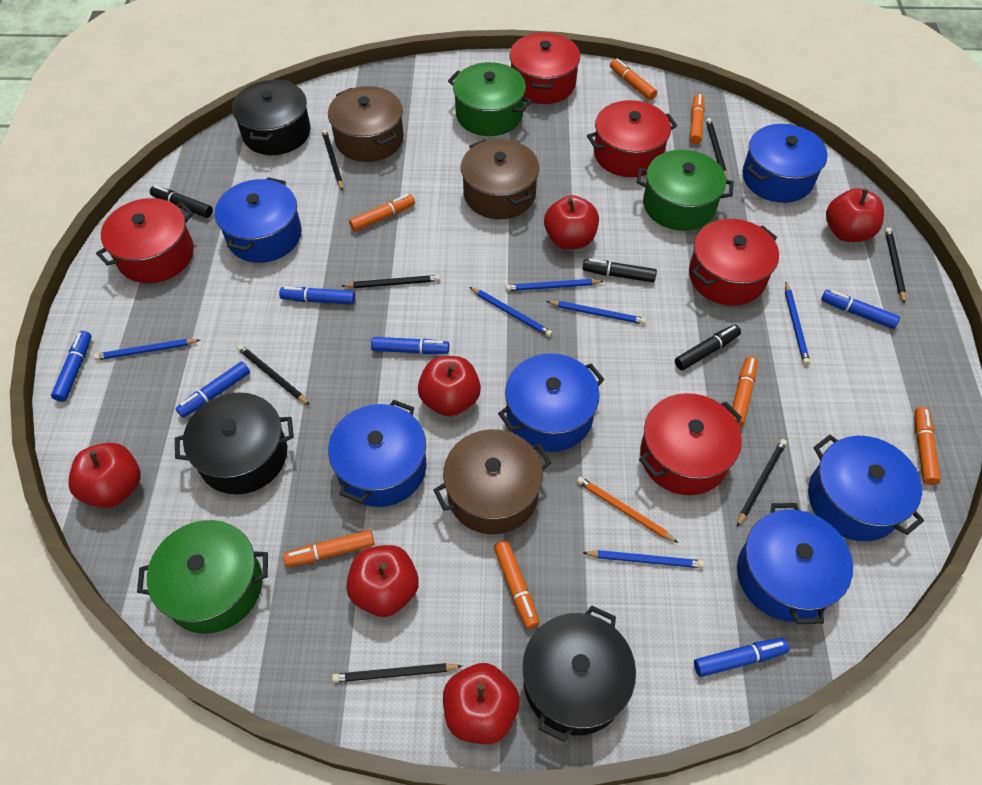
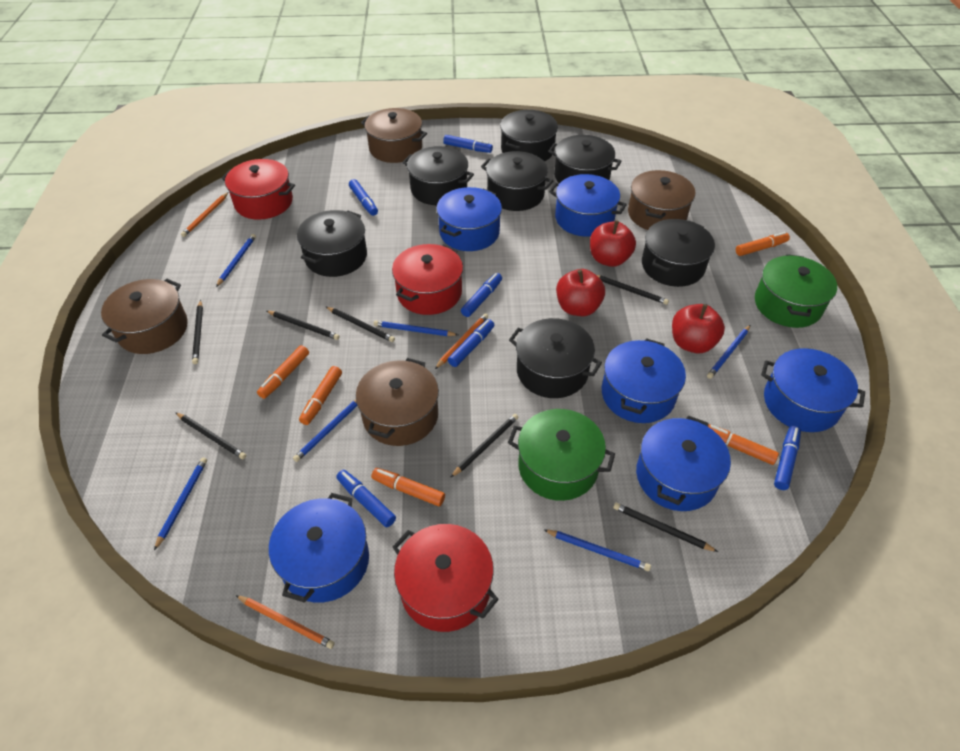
black marker: [150,185,213,218] [582,259,657,282] [675,325,741,370] = 3 -> none = 0
black pot: [175,392,294,494] [232,79,311,155] [522,605,636,742] = 3 -> [297,210,367,277] [402,146,474,205] [481,151,553,211] [500,110,558,162] [509,318,602,398] [548,135,622,184] [642,219,715,287] = 7
brown pot: [328,86,404,162] [434,429,551,534] [461,139,539,219] = 3 -> [101,279,188,354] [356,358,439,446] [361,108,427,163] [628,170,695,230] = 4
green pot: [137,520,268,634] [448,62,532,136] [637,150,734,231] = 3 -> [508,409,615,501] [755,254,837,328] = 2
orange marker: [283,530,374,567] [349,194,415,232] [494,540,540,629] [610,59,657,100] [690,94,705,144] [732,356,758,427] [915,407,941,485] = 7 -> [257,345,309,399] [299,366,342,425] [371,468,445,506] [708,424,779,465] [736,232,790,256] = 5
orange pencil: [577,477,678,543] = 1 -> [181,192,229,237] [235,595,335,649] [435,313,488,369] = 3
red apple: [68,443,140,508] [346,545,419,617] [418,356,481,417] [443,663,520,744] [544,195,599,249] [826,188,884,242] = 6 -> [556,269,605,316] [590,220,636,267] [672,304,725,353] = 3
red pot: [96,198,194,283] [509,32,580,104] [587,100,677,177] [639,393,742,495] [689,219,779,306] = 5 -> [221,159,295,220] [392,244,463,315] [392,524,499,632] = 3

